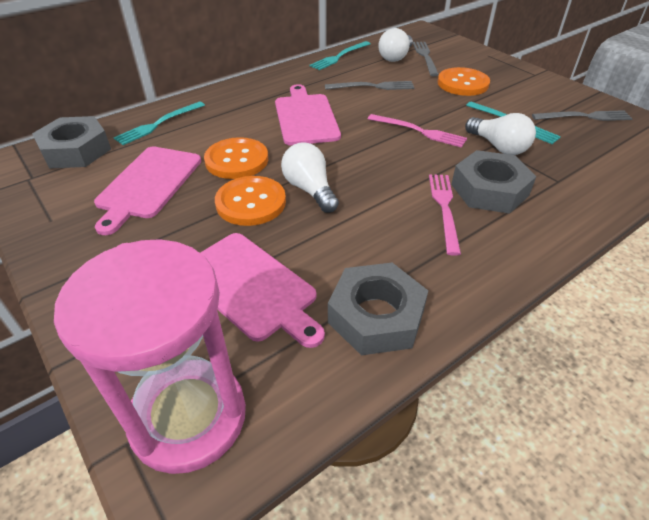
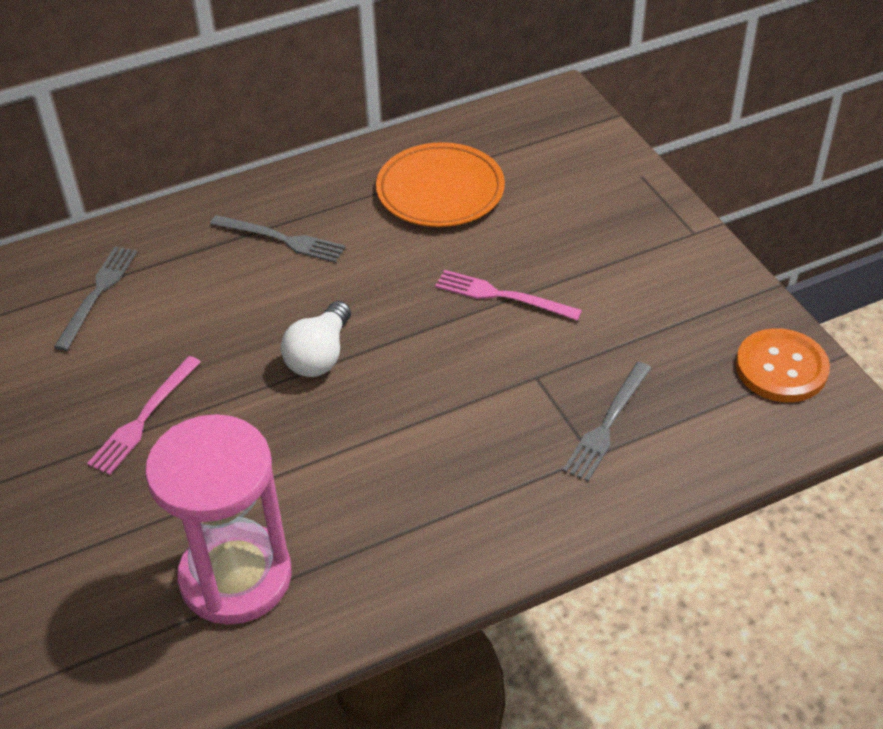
grey nut: [32,116,111,169] [328,263,428,355] [451,150,536,214] = 3 -> none = 0
orange button: [204,137,268,179] [215,176,286,226] [437,67,490,96] = 3 -> [736,328,830,402] = 1
orange plate: none = 0 -> [376,142,505,227] = 1
pink cutting board: [94,147,201,235] [200,233,325,348] [275,84,341,145] = 3 -> none = 0
turquoise fork: [114,101,205,145] [310,41,371,70] [466,102,561,144] = 3 -> none = 0
white light bulb: [281,142,339,213] [378,28,413,62] [465,113,536,155] = 3 -> [281,301,351,377] = 1

